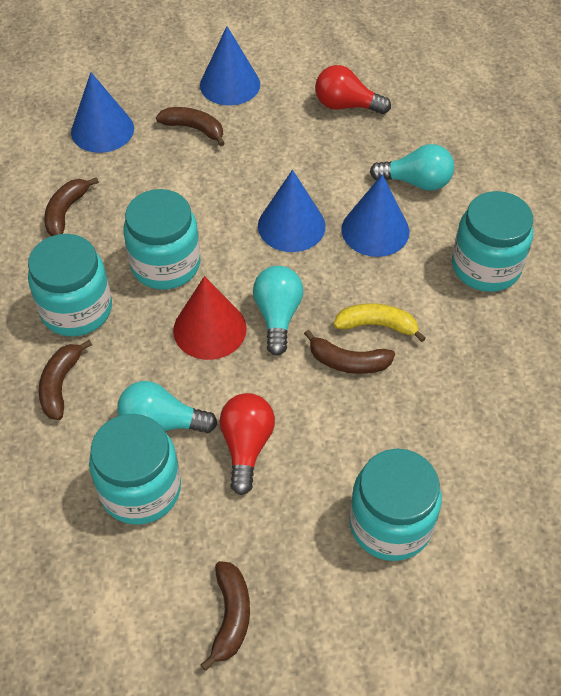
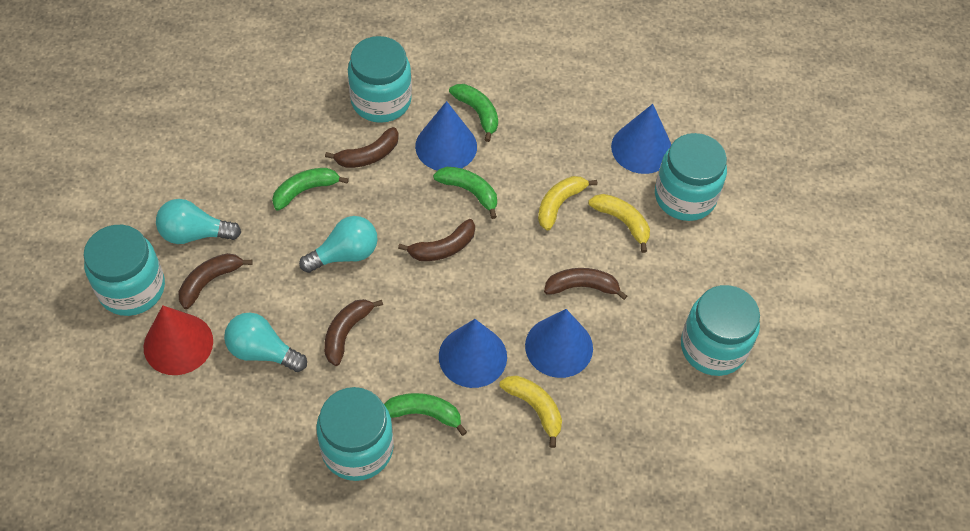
green banana: none = 0 -> [272,168,349,211] [384,393,467,436] [433,167,497,219] [449,84,498,142] = 4
red light bulb: [220,393,275,495] [315,65,391,114] = 2 -> none = 0
yellow banana: [334,303,426,342] = 1 -> [499,376,562,448] [538,176,597,231] [588,194,650,253] = 3

